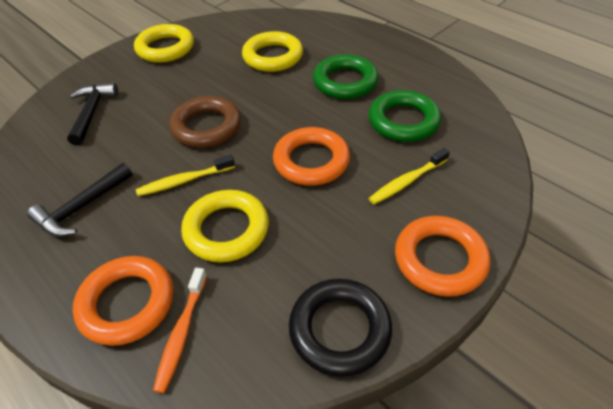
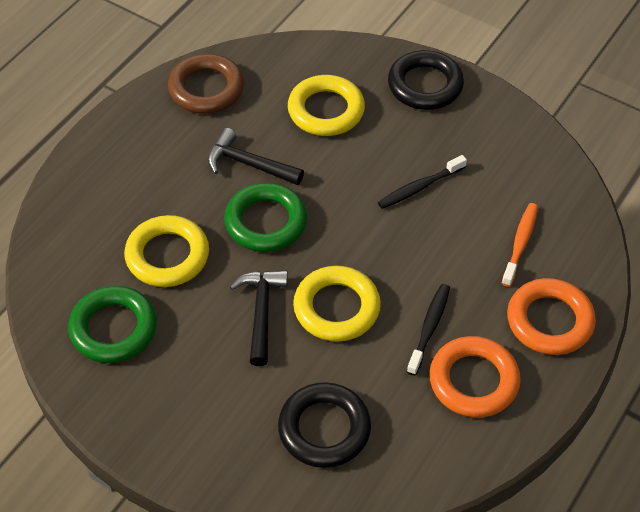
black ring: [289,278,392,377] = 1 -> [278,382,371,468] [388,50,464,110] = 2
black toothbrush: none = 0 -> [378,155,467,209] [407,284,450,376] = 2
orange ring: [73,256,173,346] [273,127,350,186] [395,216,491,297] = 3 -> [429,336,521,418] [507,278,596,355] = 2
yellow toothbrush: [136,155,235,196] [368,148,450,204] = 2 -> none = 0

